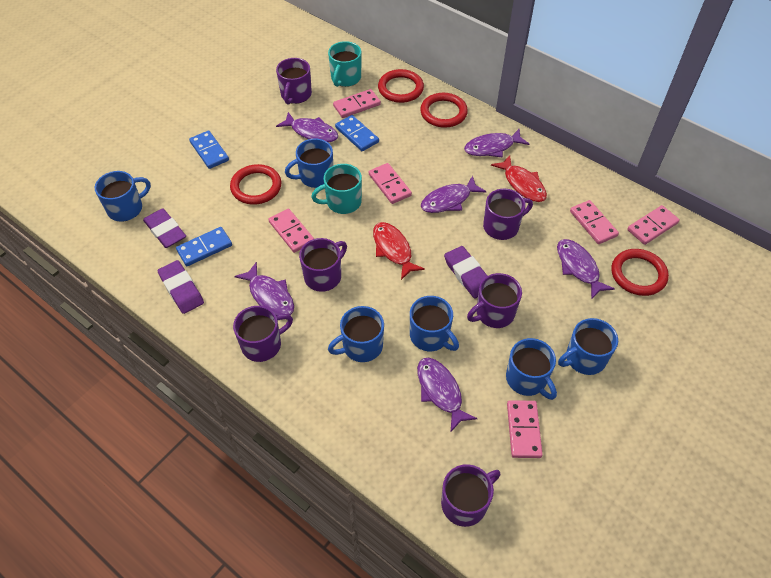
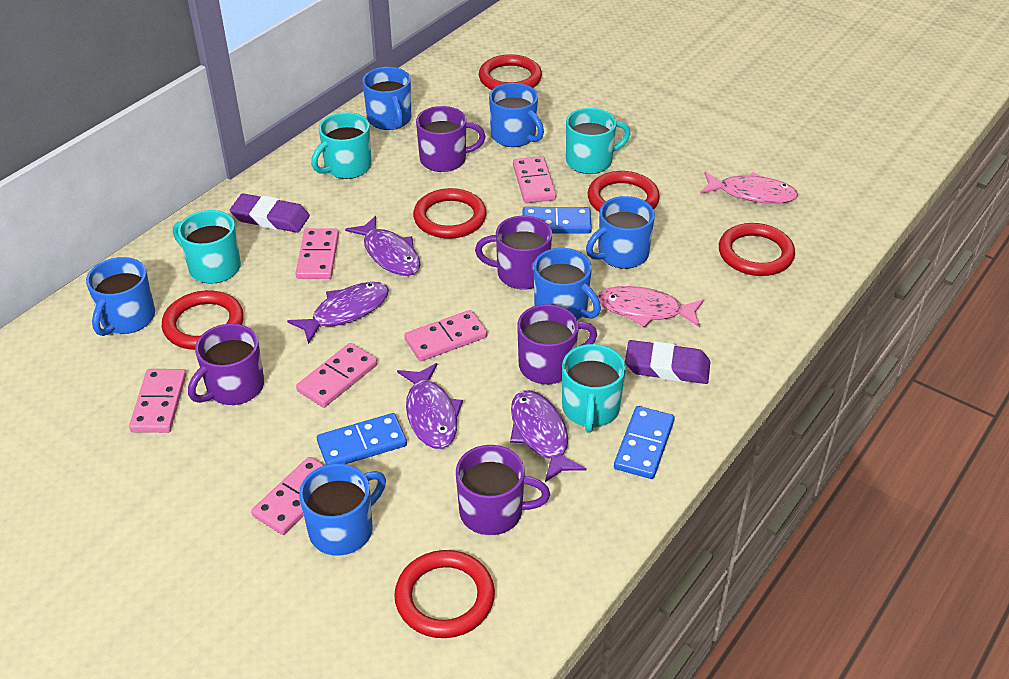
pink fish: none = 0 -> [597,286,704,327] [700,172,798,204] = 2
purple eraser: [143,208,186,248] [157,260,204,314] [444,246,487,298] = 3 -> [230,193,310,233] [625,340,710,384] = 2
purple fish: [234,262,294,316] [276,112,338,143] [417,358,478,431] [421,175,487,213] [464,129,529,158] [557,239,615,300] = 6 -> [287,282,389,344] [345,216,421,276] [397,363,463,449] [510,390,586,482] = 4
purple mug: [233,306,293,362] [276,58,312,105] [299,238,347,292] [441,464,500,527] [467,273,522,328] [483,189,533,240] = 6 -> [188,323,264,405] [416,106,486,172] [456,445,550,535] [475,216,552,289] [517,304,597,385] = 5
red fish: [373,222,425,280] [491,155,547,202] = 2 -> none = 0
red ring: [230,164,282,205] [378,69,424,103] [420,93,468,128] [611,249,669,296] = 4 -> [162,290,244,350] [394,550,495,638] [413,188,487,239] [479,54,542,90] [588,171,660,212] [719,223,795,276] = 6
turquoise mug: [311,164,362,214] [328,41,361,87] = 2 -> [173,210,241,284] [311,112,372,179] [562,344,626,433] [566,108,631,174] = 4

